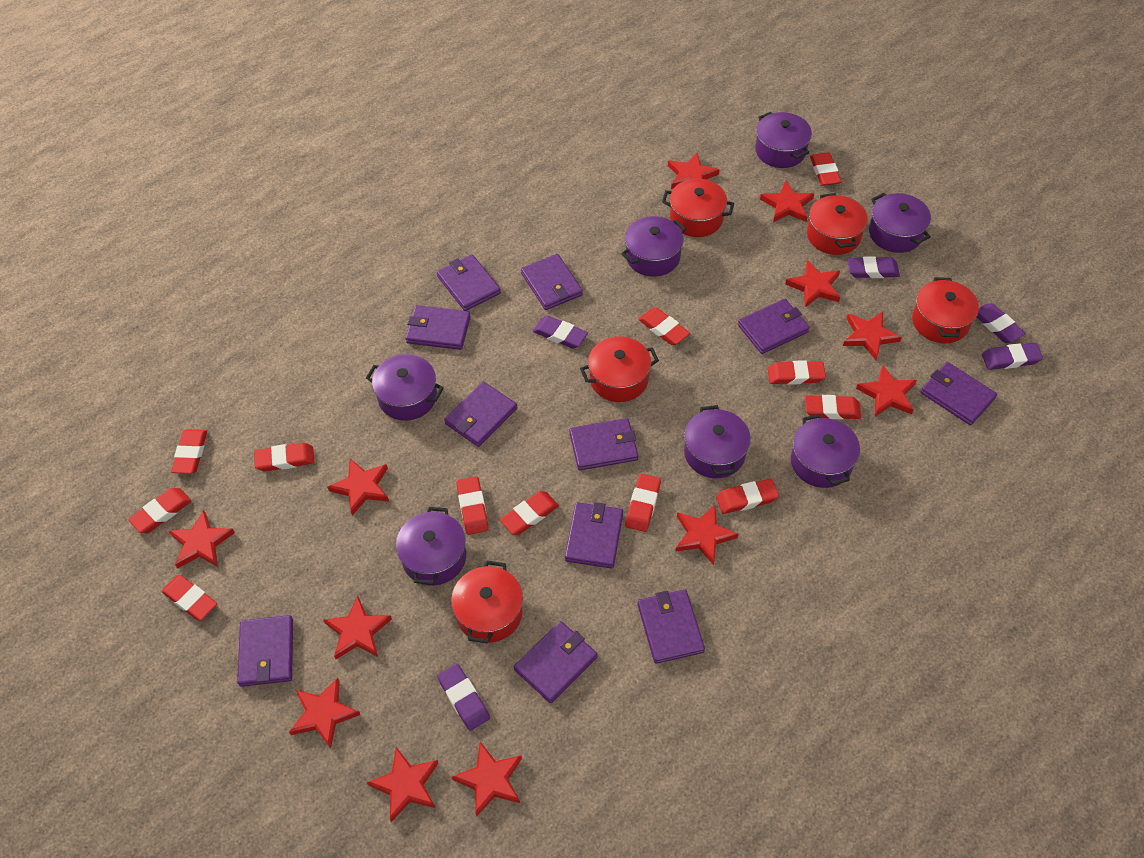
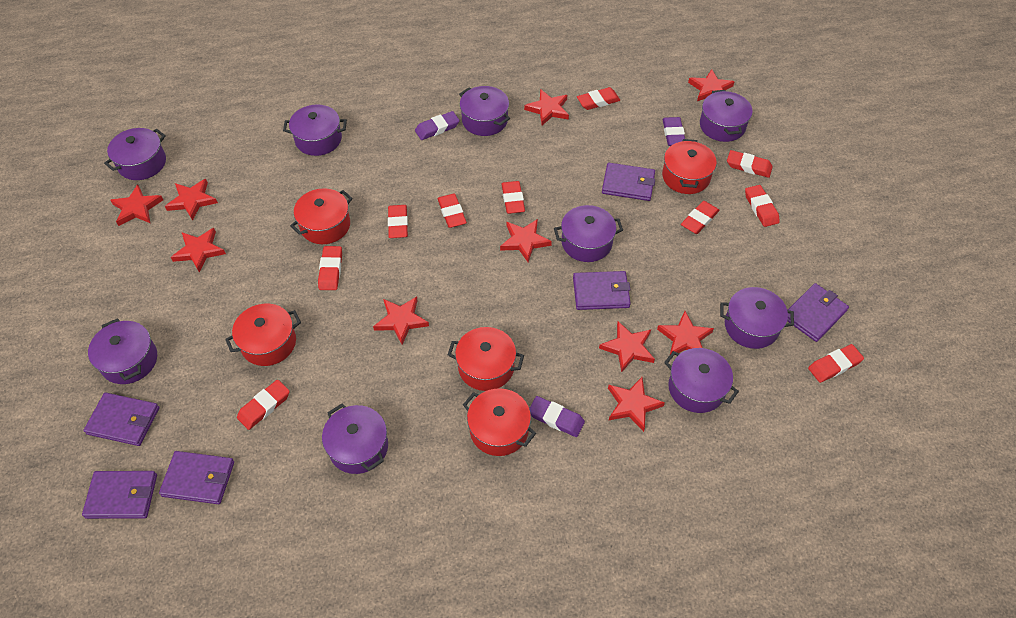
purple eraser: [437,664,490,731] [533,316,588,349] [847,256,900,278] [977,303,1026,343] [982,343,1043,370] = 5 -> [415,111,460,140] [529,396,585,437] [662,117,685,146] = 3
purple pot: [366,354,444,421] [396,507,466,585] [621,216,686,277] [684,405,751,478] [755,112,812,168] [791,414,860,488] [869,193,931,253] = 7 -> [88,318,157,384] [104,128,166,180] [283,105,347,156] [322,404,388,474] [459,86,510,136] [554,205,623,262] [664,348,739,413] [700,90,752,142] [720,287,794,349] = 9
purple wallet: [237,615,293,687] [406,305,471,350] [437,254,501,311] [444,382,517,447] [514,621,597,703] [521,254,583,310] [565,502,623,568] [569,418,638,470] [637,590,705,664] [738,299,810,354] [921,362,997,425] = 11 -> [82,471,157,519] [84,392,159,446] [159,451,234,504] [573,271,631,310] [602,163,655,201] [788,283,849,342] = 6
red eraser: [128,488,191,533] [162,575,217,621] [171,429,207,474] [254,443,314,472] [456,477,489,535] [500,491,559,535] [625,474,661,532] [638,307,690,345] [716,479,779,514] [768,360,826,385] [805,395,861,419] [810,153,842,186] = 12 -> [237,380,290,430] [318,246,342,290] [388,205,408,238] [437,194,467,228] [501,181,525,214] [577,87,620,110] [681,201,719,234] [727,150,773,178] [745,185,780,227] [808,344,864,383] = 10
red star: [169,510,235,569] [289,678,361,749] [323,596,392,659] [327,459,389,516] [367,747,438,822] [452,742,522,817] [668,153,719,189] [675,505,738,565] [760,180,814,222] [785,260,840,308] [843,312,902,360] [856,365,917,416] = 12 -> [110,185,163,226] [165,179,218,221] [171,228,226,272] [373,297,429,344] [500,219,552,262] [524,89,569,125] [599,321,655,373] [608,377,665,432] [657,311,714,356] [688,69,735,101] = 10

